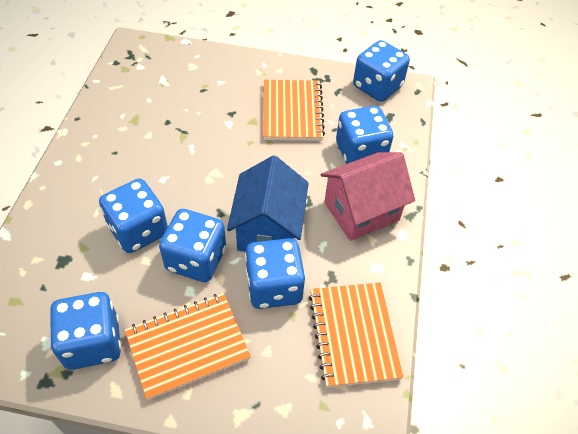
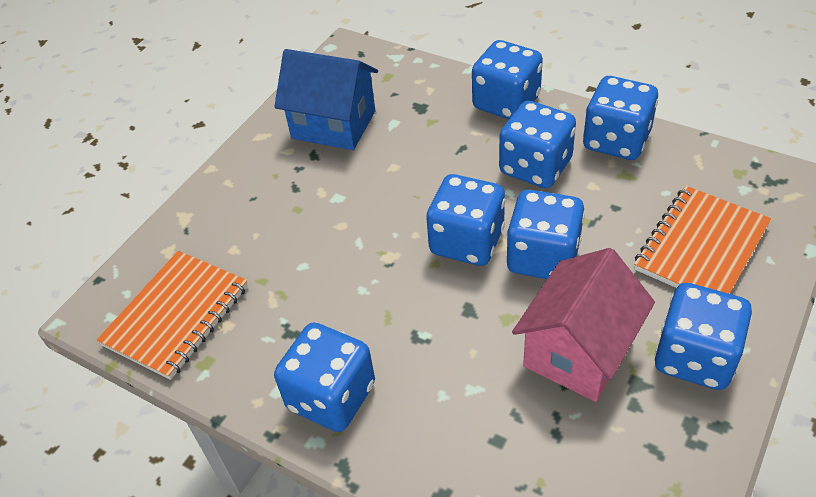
blue dice: [50,292,121,370] [99,179,168,253] [159,209,226,282] [245,238,306,309] [336,106,393,164] [353,40,410,102] = 6 -> [274,323,375,432] [426,174,505,266] [472,40,543,119] [499,101,576,188] [507,190,585,279] [583,76,658,160] [655,283,752,390] = 7
orange notebook: [125,293,251,400] [263,80,325,141] [309,282,403,388] = 3 -> [97,251,248,380] [634,186,771,294] = 2

